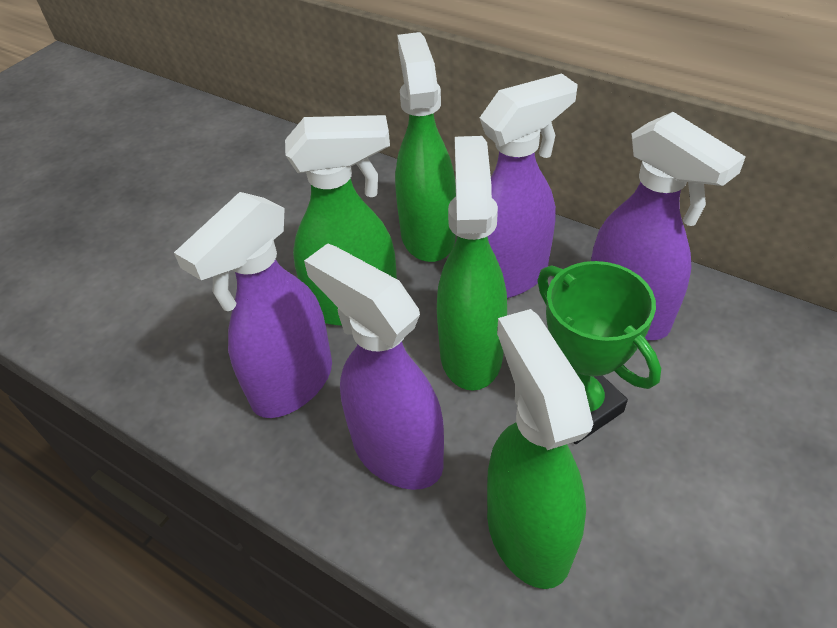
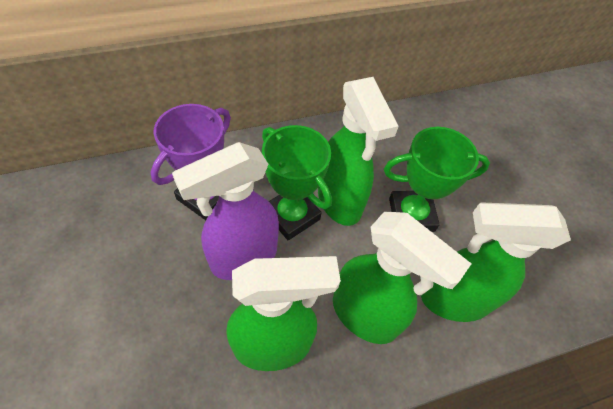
green trophy: [537,261,661,444] = 1 -> [262,125,332,240] [384,127,490,232] = 2
purple spray bottle: [174,192,332,418] [304,243,444,490] [480,73,578,298] [591,112,746,340] = 4 -> [172,142,279,280] = 1
purple trophy: none = 0 -> [150,104,231,220] = 1

